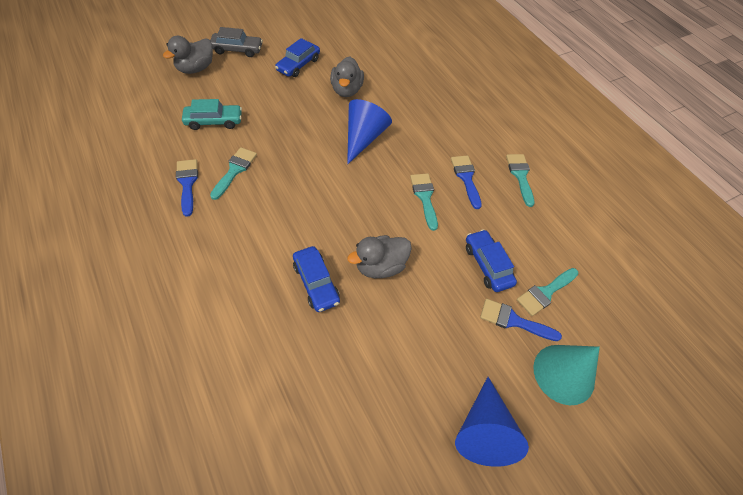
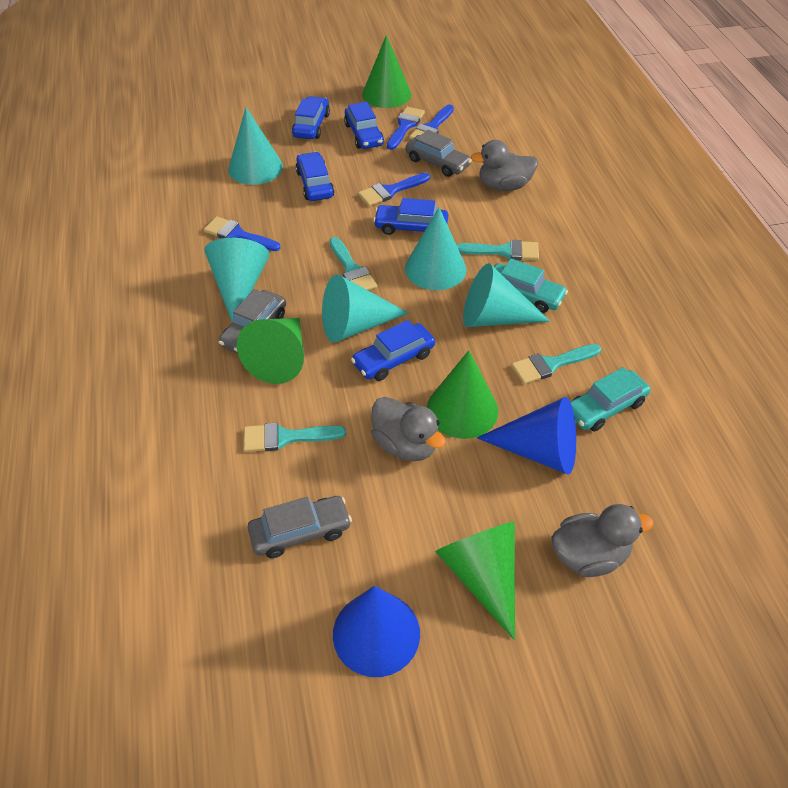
blue brush: [176,159,198,217] [451,155,482,209] [480,299,562,341] = 3 -> [204,216,281,251] [358,173,430,206] [387,107,425,150] [409,104,454,140] = 4
blue car: [275,38,320,77] [293,246,340,312] [466,229,517,292] = 3 -> [292,96,330,139] [296,152,334,201] [344,102,384,149] [351,320,435,381] [373,198,448,235] = 5
green cone: none = 0 -> [237,318,304,384] [362,35,411,108] [427,350,498,439] [435,522,515,640] = 4
grey car: [210,27,263,57] = 1 -> [218,289,286,354] [248,496,352,558] [406,130,472,177] = 3
turquoise car: [182,99,242,130] = 1 -> [494,258,568,313] [570,367,651,432] = 2
turquoise cone: [533,345,600,405] = 1 -> [205,238,269,322] [228,107,283,185] [322,274,409,343] [405,208,467,290] [463,263,550,327] = 5

